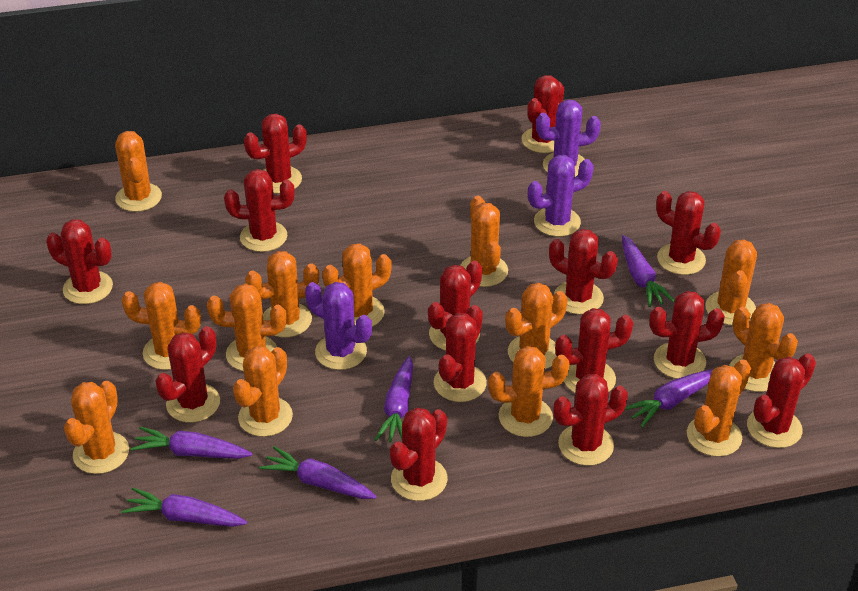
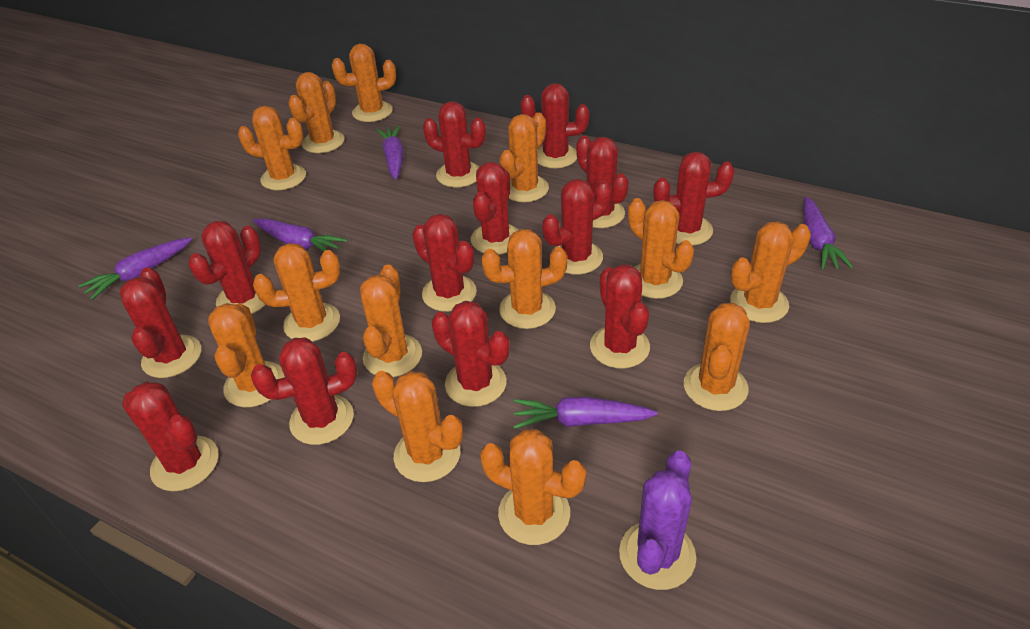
purple cactus: [305,282,372,370] [528,155,594,237] [536,100,601,177] = 3 -> [619,451,696,590] = 1
purple carrot: [121,488,247,527] [131,427,252,459] [259,446,377,499] [375,356,413,443] [622,235,675,307] [624,369,713,427] = 6 -> [79,237,192,300] [253,218,347,252] [376,126,404,180] [513,397,658,429] [803,197,853,270] = 5
red cactus: [46,219,113,304] [155,326,220,423] [224,169,295,252] [244,114,307,194] [390,408,448,501] [428,261,482,351] [434,305,487,402] [522,75,564,153] [549,229,618,315] [553,374,628,466] [555,308,633,393] [649,291,725,379] [656,191,721,275] [747,353,816,448] = 14 -> [119,267,201,378] [122,382,219,491] [188,221,265,314] [251,338,357,445] [412,214,477,312] [423,101,486,187] [432,301,509,407] [471,162,518,255] [521,83,589,168] [542,179,611,275] [576,136,629,228] [590,265,650,369] [653,152,734,246] = 13

